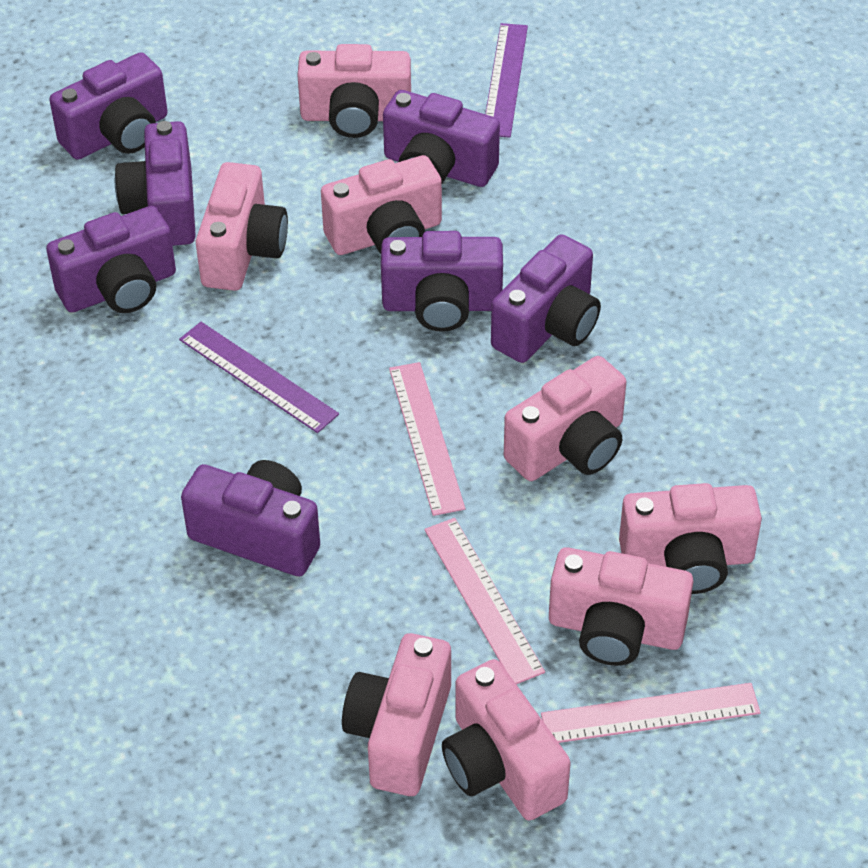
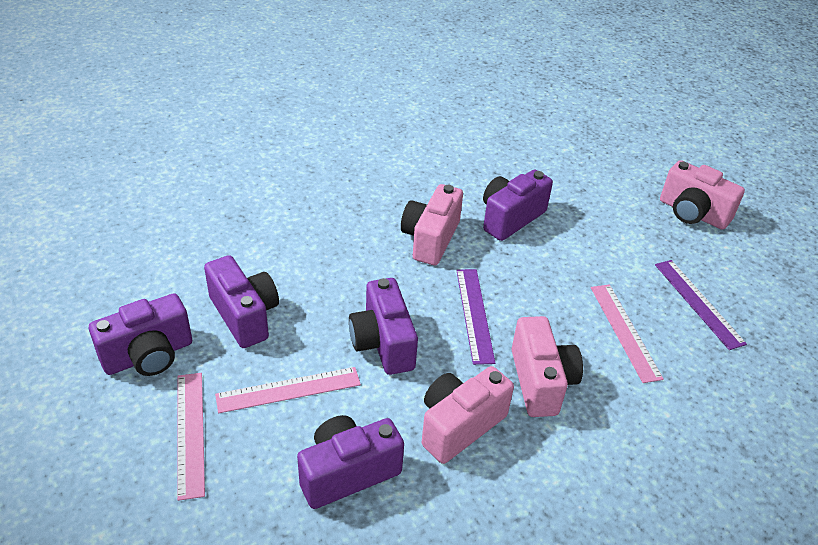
pink camera: [196,162,288,291] [297,44,411,138] [321,155,442,255] [342,633,451,796] [442,659,571,820] [504,356,626,481] [549,547,693,666] [619,483,762,594] = 8 -> [401,184,463,266] [422,366,514,464] [511,316,583,417] [660,160,745,230] = 4
purple camera: [46,206,176,313] [50,52,168,160] [115,121,196,246] [181,460,320,577] [381,231,503,332] [383,90,500,187] [491,234,601,363] = 7 -> [89,294,192,376] [204,255,279,348] [297,415,404,509] [349,278,418,375] [483,169,553,241] = 5

